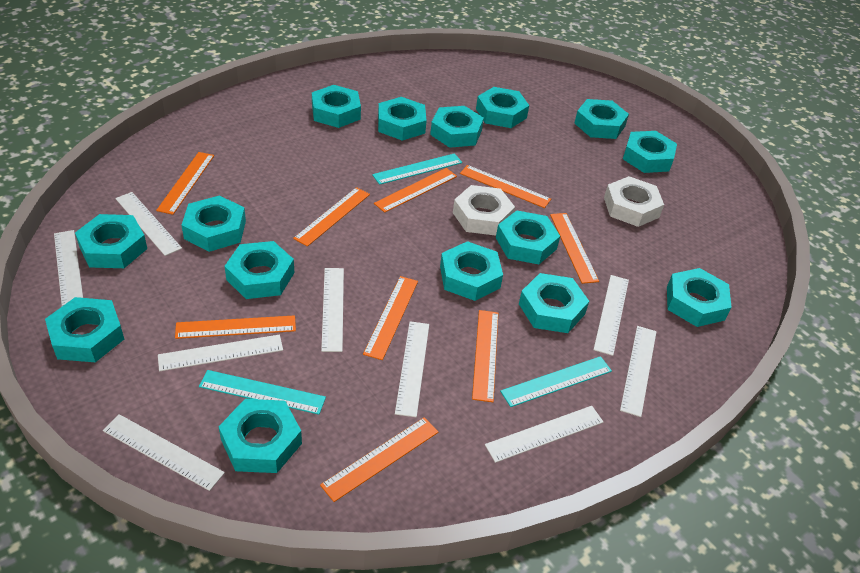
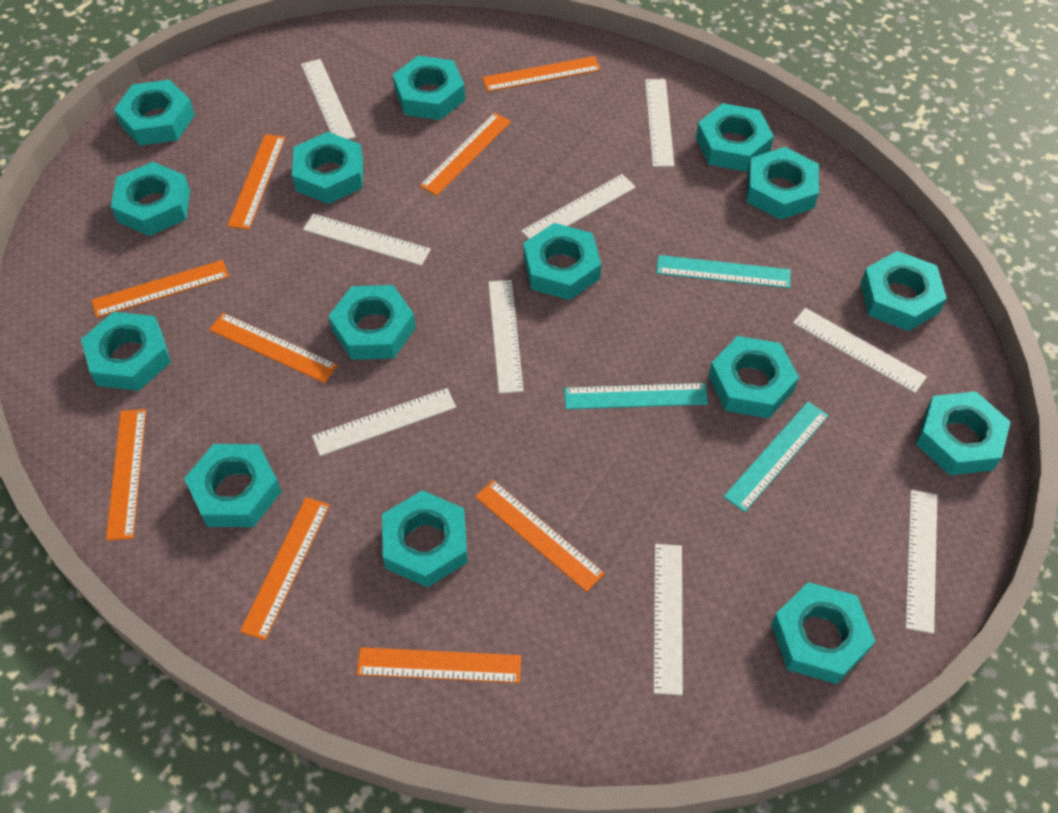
white nut: [453,185,515,236] [604,176,664,227] = 2 -> none = 0

